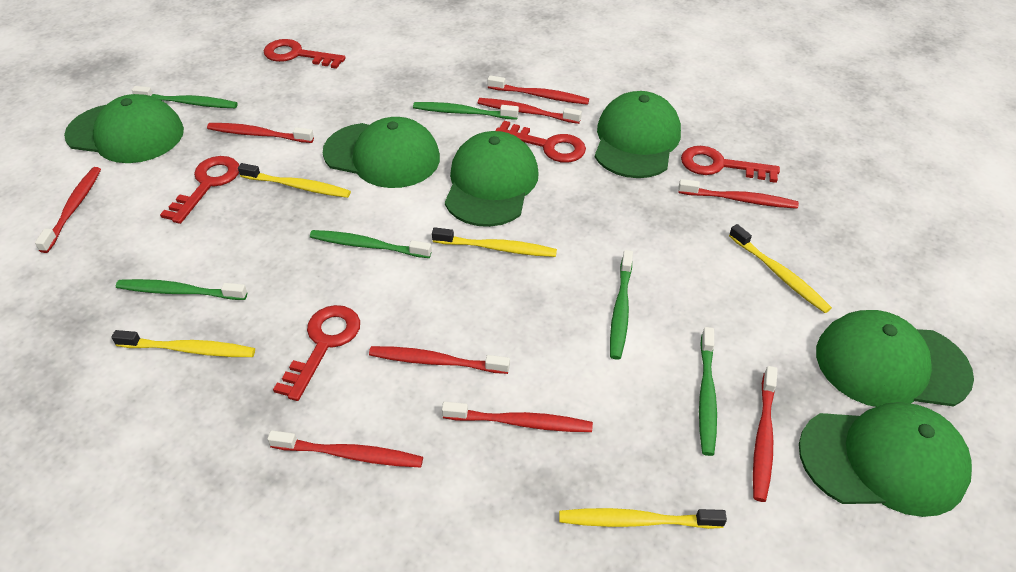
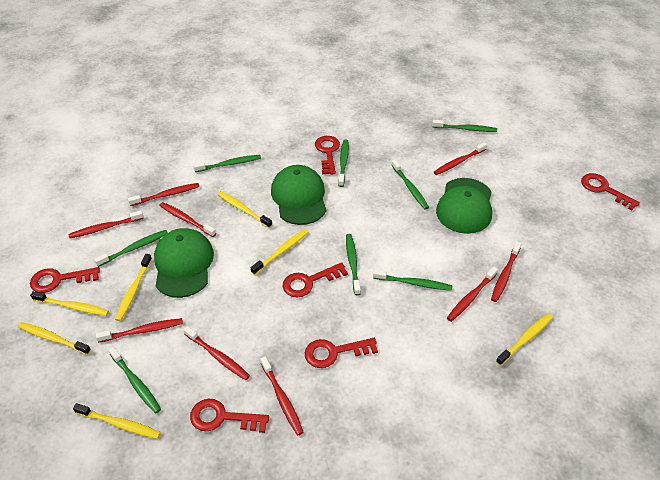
green cap: [64,94,184,163] [323,117,440,188] [445,131,539,227] [595,91,681,178] [799,402,972,517] [816,310,974,407] = 6 -> [154,228,214,298] [271,165,327,225] [436,178,492,234] = 3
green toothbrush: [116,279,247,300] [132,86,238,108] [310,230,432,258] [413,102,519,120] [610,250,633,360] [699,327,717,456] = 6 -> [94,230,168,267] [108,347,161,413] [193,155,261,172] [338,140,349,187] [346,234,361,295] [373,270,452,291] [391,159,429,210] [433,120,497,132] = 8
red key: [160,156,239,224] [264,39,345,69] [273,305,360,401] [495,121,586,163] [681,146,780,183] = 5 -> [30,267,100,293] [190,399,269,433] [283,262,348,298] [305,338,378,368] [315,136,340,175] [581,173,640,211] = 6
yellow toothbrush: [111,330,255,357] [238,163,351,198] [432,227,557,257] [559,508,727,529] [729,224,832,313] = 5 -> [18,322,91,355] [30,291,109,316] [73,403,161,439] [115,254,152,321] [217,191,272,228] [251,229,309,275] [496,313,553,366] = 7

